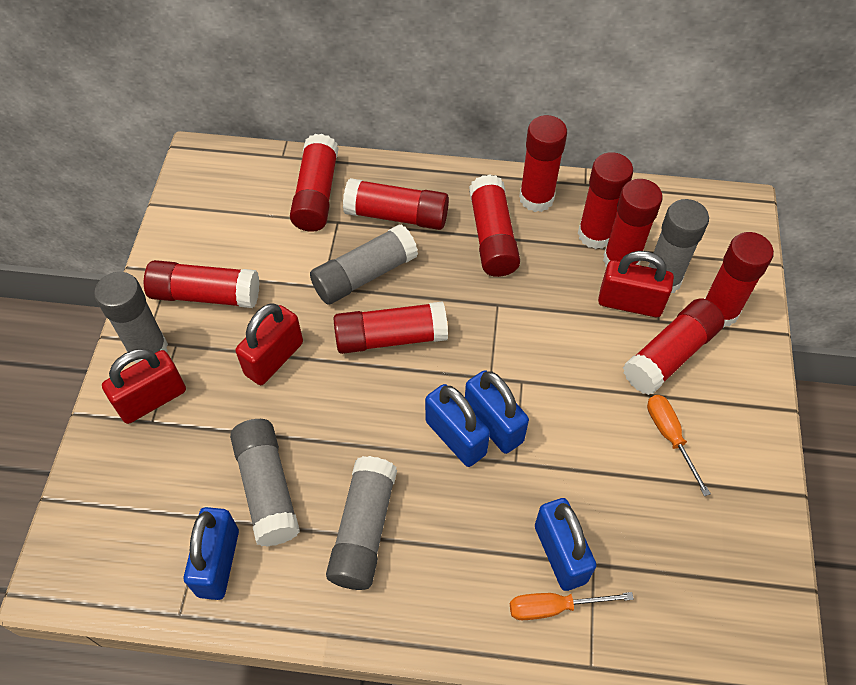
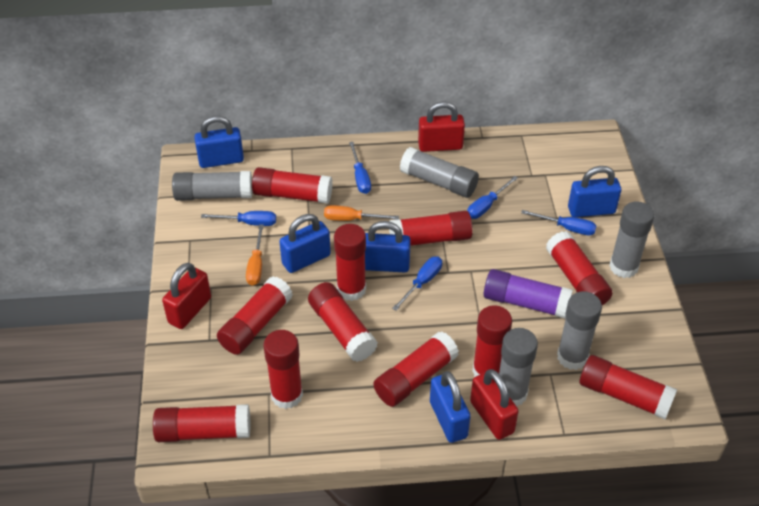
blue padlock: [184,507,239,600] [425,384,490,467] [465,370,529,454] [535,498,597,591] = 4 -> [194,116,244,168] [279,214,331,273] [365,221,411,273] [430,371,471,443] [568,166,621,217] = 5
blue screwdriver: none = 0 -> [201,211,276,226] [349,142,371,194] [392,256,442,311] [467,176,518,219] [521,210,597,236] = 5
purple glue stick: none = 0 -> [484,269,573,319] = 1
red glue stick: [144,260,260,308] [290,134,339,232] [334,301,448,354] [343,178,449,230] [469,174,520,277] [519,115,567,212] [578,152,633,249] [603,179,663,267] [623,298,725,395] [704,232,774,328] = 10 -> [153,404,251,442] [217,276,293,355] [252,167,333,204] [263,330,303,409] [308,282,378,362] [334,224,366,301] [373,331,459,407] [389,211,473,246] [472,305,512,377] [546,231,612,305] [579,355,677,419] = 11

